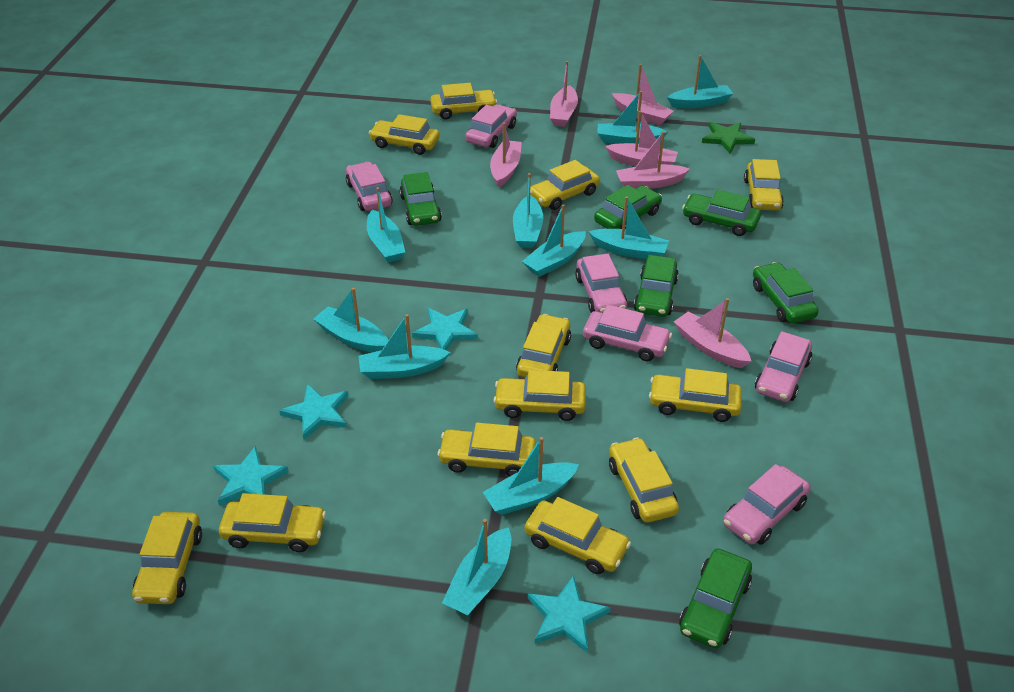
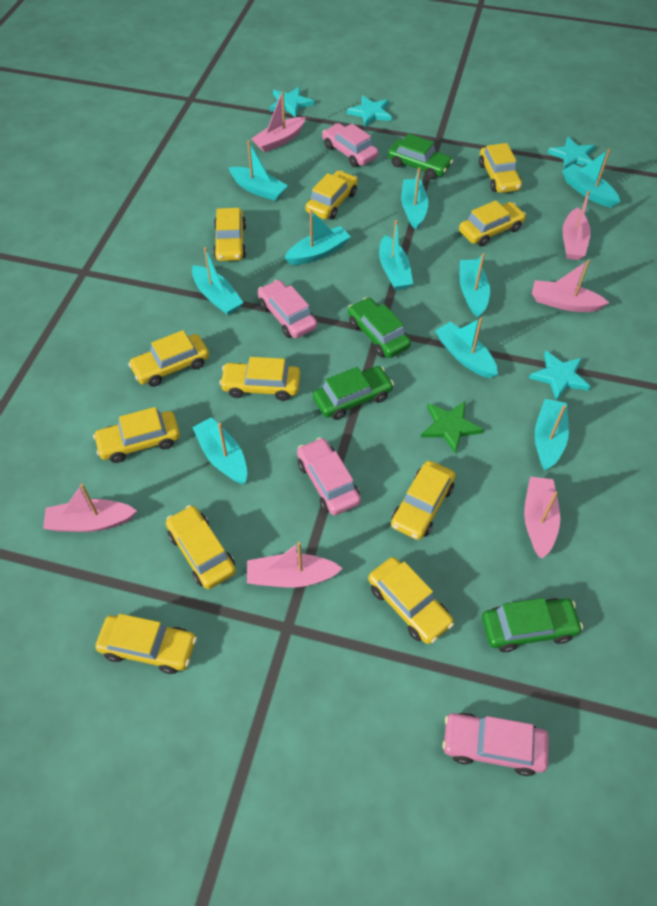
green car: [400,172,442,226] [594,185,662,229] [634,255,679,317] [679,548,752,648] [682,190,761,236] [753,262,819,323] = 6 -> [313,366,394,420] [348,297,411,358] [388,134,453,179] [482,598,583,652] = 4
pink car: [346,162,393,211] [465,104,517,148] [575,254,628,313] [583,305,672,361] [723,464,811,545] [755,331,812,402] = 6 -> [258,280,317,338] [297,438,361,516] [322,123,379,167] [442,712,549,776] = 4
yellow car: [132,512,202,604] [219,493,326,552] [369,114,440,155] [430,83,497,120] [438,423,536,477] [493,370,586,421] [516,314,571,378] [525,497,631,574] [530,160,600,210] [609,437,679,523] [649,368,742,422] [744,159,784,211] = 12 -> [93,407,180,463] [95,614,197,674] [128,330,209,387] [166,505,236,589] [213,208,246,261] [219,357,300,401] [305,170,358,219] [368,557,454,644] [391,461,456,540] [459,200,526,246] [479,143,522,193] = 11

